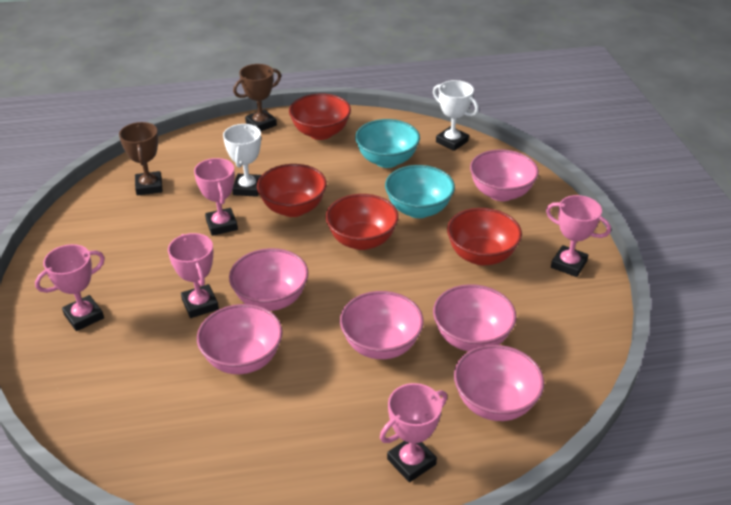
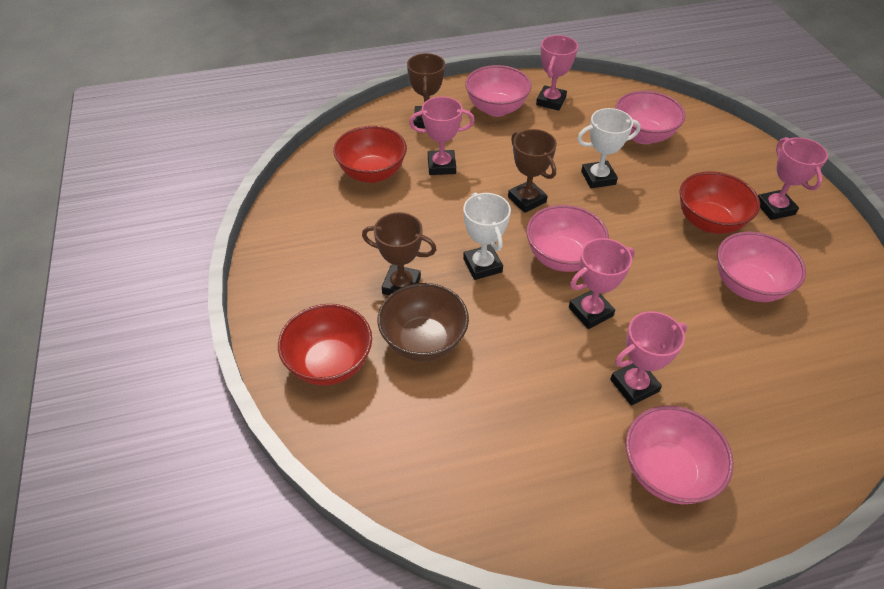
brown bowl: none = 0 -> [377,283,469,361] = 1
brown trophy: [119,122,163,195] [233,64,281,131] = 2 -> [362,212,437,295] [407,53,445,128] [508,129,557,213] = 3
pink bowl: [197,304,282,374] [229,248,308,311] [340,291,424,359] [433,284,516,351] [454,345,544,421] [470,149,539,201] = 6 -> [465,65,532,117] [526,205,609,272] [615,91,685,144] [626,405,734,504] [717,231,806,302] = 5
red bowl: [257,164,327,217] [289,93,351,140] [325,194,399,250] [447,208,522,266] = 4 -> [278,304,372,386] [333,126,407,183] [680,171,760,234] = 3
turquoise bowl: [355,119,420,168] [385,165,455,218] = 2 -> none = 0

